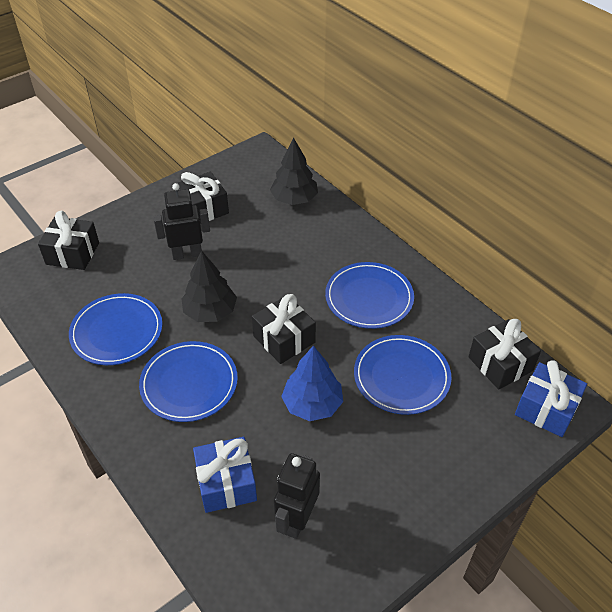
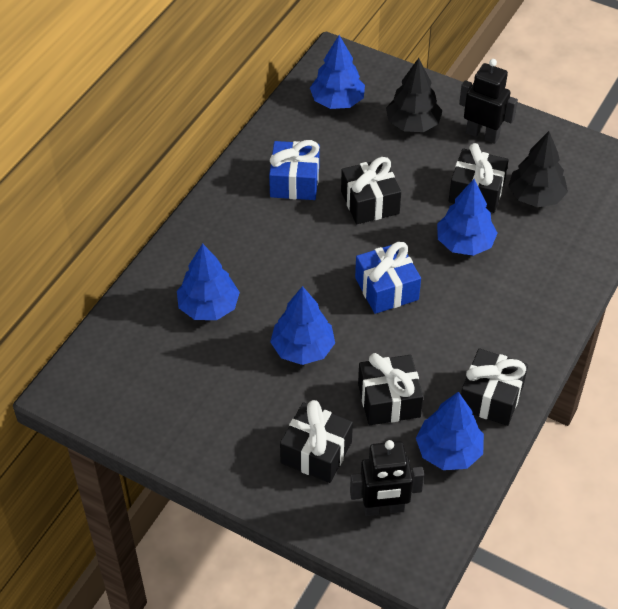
black gift: [38,211,99,270] [177,172,229,224] [252,294,316,364] [468,319,541,390] = 4 -> [280,400,353,483] [341,157,401,224] [358,353,423,425] [449,143,509,213] [461,348,528,426] = 5
blue plate: [69,293,163,365] [139,341,238,422] [325,262,414,329] [354,335,452,415] = 4 -> none = 0
blue tree: [281,346,343,421] = 1 -> [177,243,240,320] [270,286,335,365] [310,35,365,109] [416,392,484,470] [437,179,497,256] = 5

